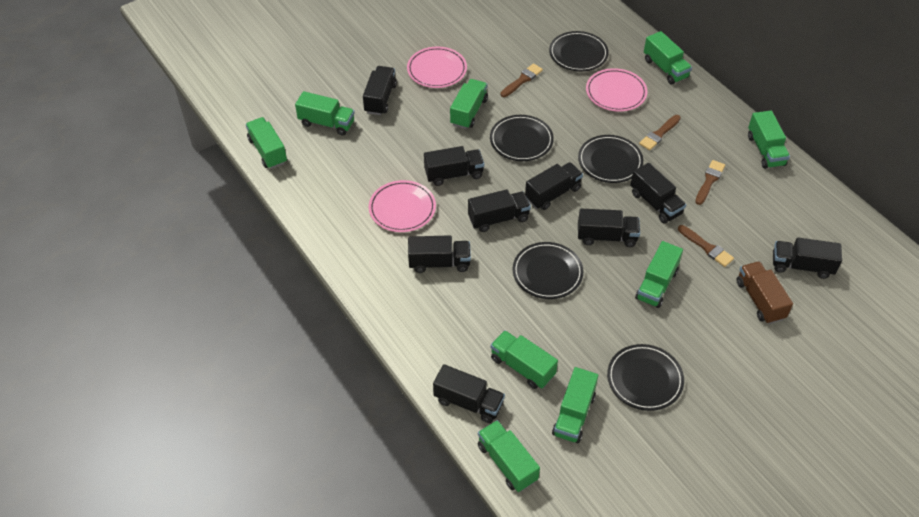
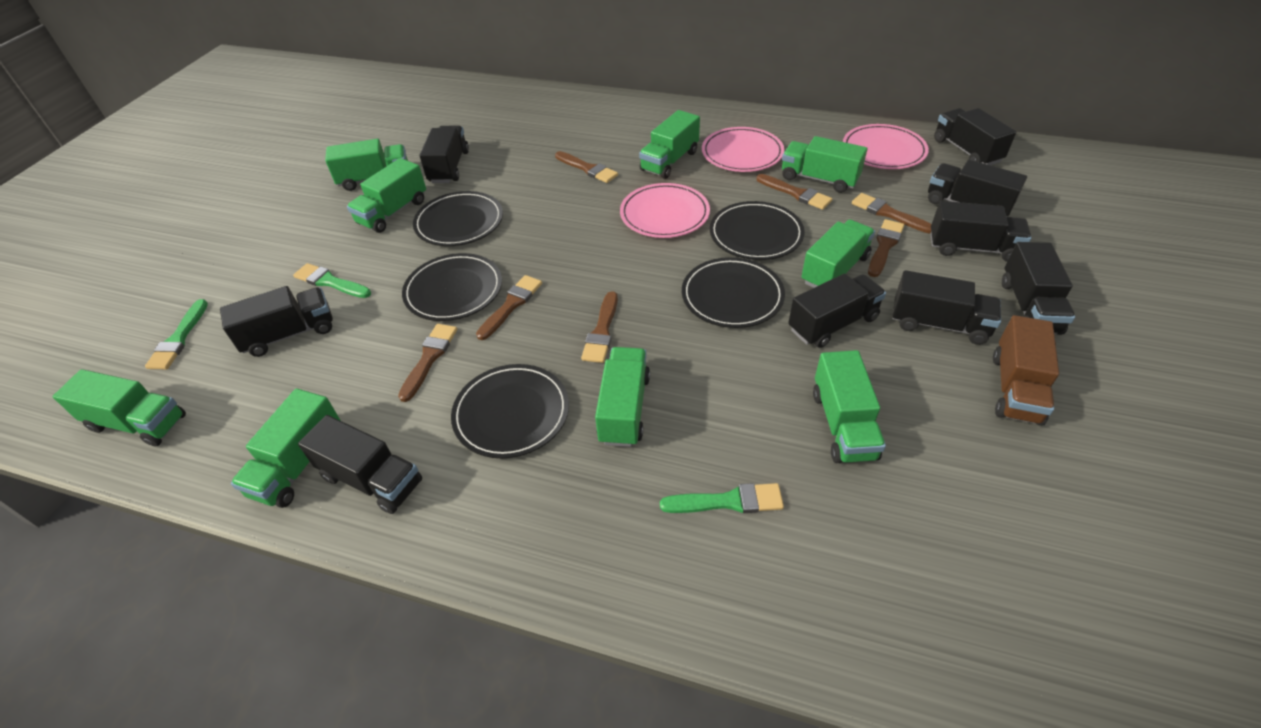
brown brush: [500,63,543,97] [639,115,681,150] [678,225,734,267] [695,160,725,205] = 4 -> [398,324,457,402] [476,275,542,340] [555,151,618,183] [581,291,618,363] [757,174,832,210] [852,193,932,234] [868,219,904,277] = 7
green brush: none = 0 -> [145,299,208,369] [293,263,371,298] [660,483,784,513] = 3

